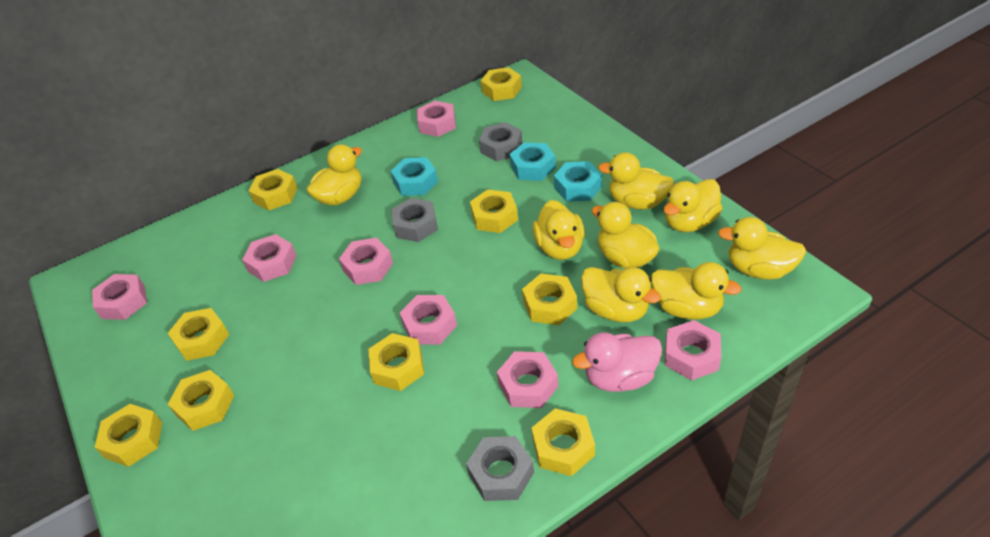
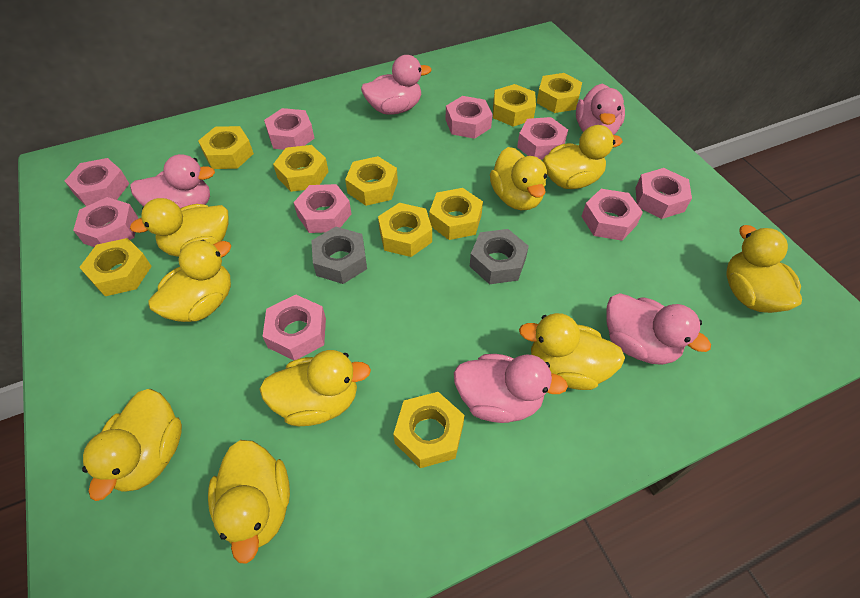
grey nut: [391,198,438,242] [466,436,534,501] [479,122,522,161] = 3 -> [311,227,367,284] [470,229,529,284] = 2
pink duck: [572,332,662,392] = 1 -> [130,154,215,208] [361,55,431,115] [454,354,568,423] [576,84,625,135] [606,293,711,365] = 5
pink nut: [92,274,147,320] [242,234,297,282] [339,238,393,285] [400,295,457,345] [417,101,456,137] [497,351,558,408] [665,320,721,381] = 7 -> [65,158,129,206] [73,197,138,247] [262,295,326,360] [264,108,315,150] [293,184,351,233] [445,96,493,139] [517,117,568,160] [581,189,643,241] [635,168,692,219] = 9
turquoise nut: [391,157,438,196] [509,142,556,181] [554,161,602,202] = 3 -> none = 0
yellow duck: [307,144,362,205] [532,200,584,260] [581,267,661,322] [591,202,660,268] [598,152,675,210] [651,262,742,320] [663,179,723,232] [718,217,806,280] = 8 -> [82,389,182,501] [130,198,228,257] [148,240,231,322] [208,440,290,564] [259,350,371,426] [490,147,547,210] [519,313,625,390] [543,125,623,189] [726,225,802,313] = 9

